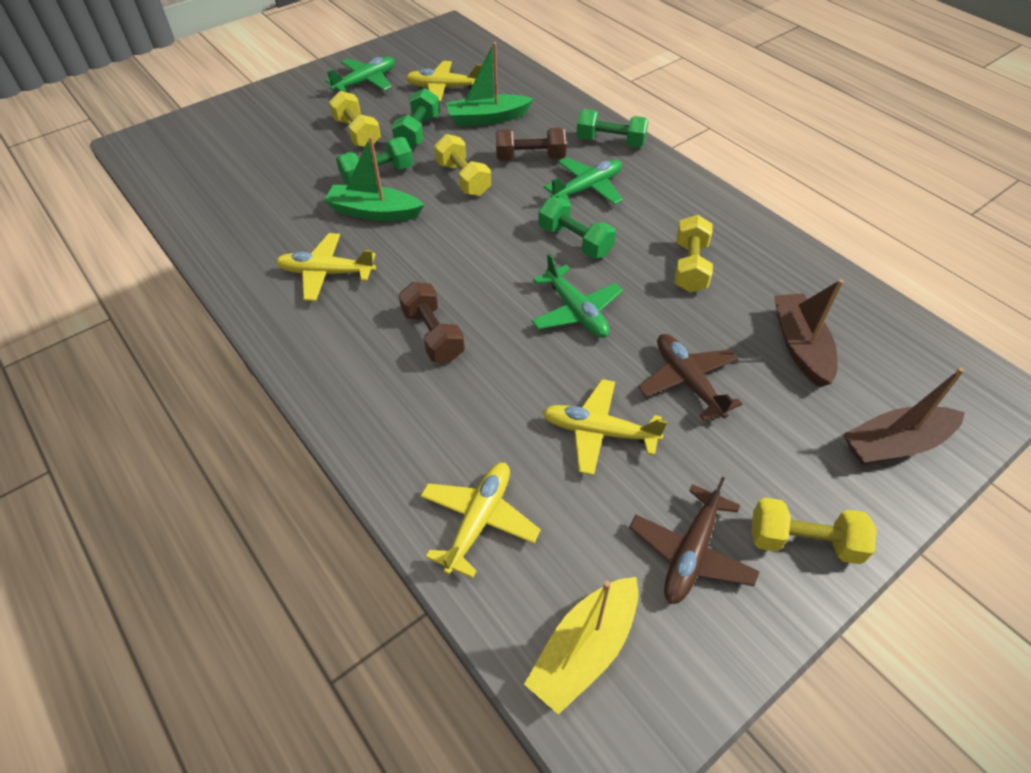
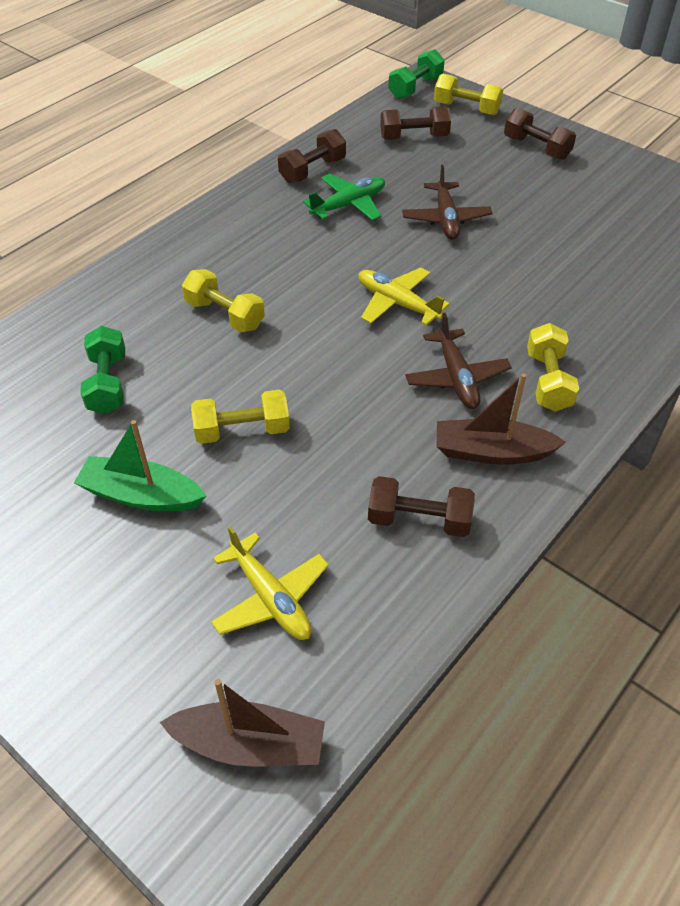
brown dumbbell: [399,282,465,362] [496,128,567,161] = 2 -> [278,129,346,183] [368,476,475,537] [380,106,451,140] [504,108,576,160] = 4
green boat: [324,136,424,221] [446,42,533,126] = 2 -> [74,420,206,511] = 1
green dumbbell: [336,137,413,184] [392,88,440,148] [538,197,616,259] [576,109,649,147] = 4 -> [80,326,125,414] [388,49,445,99] = 2
green plane: [325,57,395,92] [532,254,623,338] [544,157,623,205] = 3 -> [303,174,385,221] = 1
yellow boat: [524,577,638,715] = 1 -> none = 0
yellow plane: [276,233,376,301] [406,61,482,102] [420,463,541,578] [543,379,667,475] = 4 -> [211,526,329,640] [358,267,450,326] = 2

